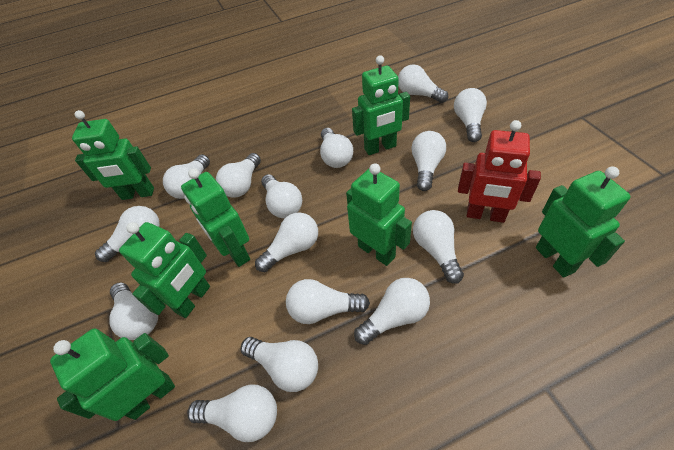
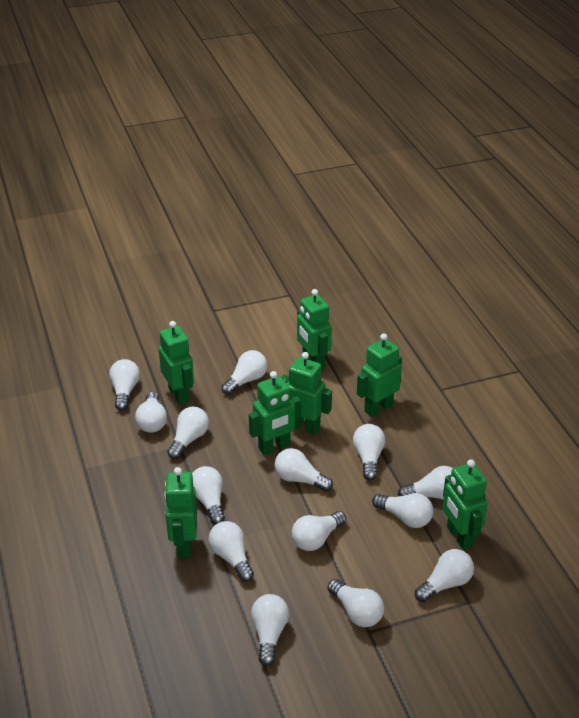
red robot: [458,120,541,223] = 1 -> none = 0
white light bulb: [95,206,160,262] [109,282,158,340] [163,154,210,199] [187,384,277,442] [216,153,261,198] [240,337,318,392] [255,213,318,272] [261,174,302,218] [286,279,370,324] [320,128,353,168] [354,278,430,345] [398,64,448,103] [411,131,446,191] [413,210,464,284] [454,88,487,142] = 15 -> [109,359,140,411] [135,392,167,433] [167,407,209,459] [192,466,225,525] [208,521,254,582] [221,350,267,395] [251,594,289,666] [274,448,333,492] [292,511,346,551] [328,579,384,627] [353,424,385,481] [372,493,433,528] [398,466,453,500] [415,549,474,602] = 14

